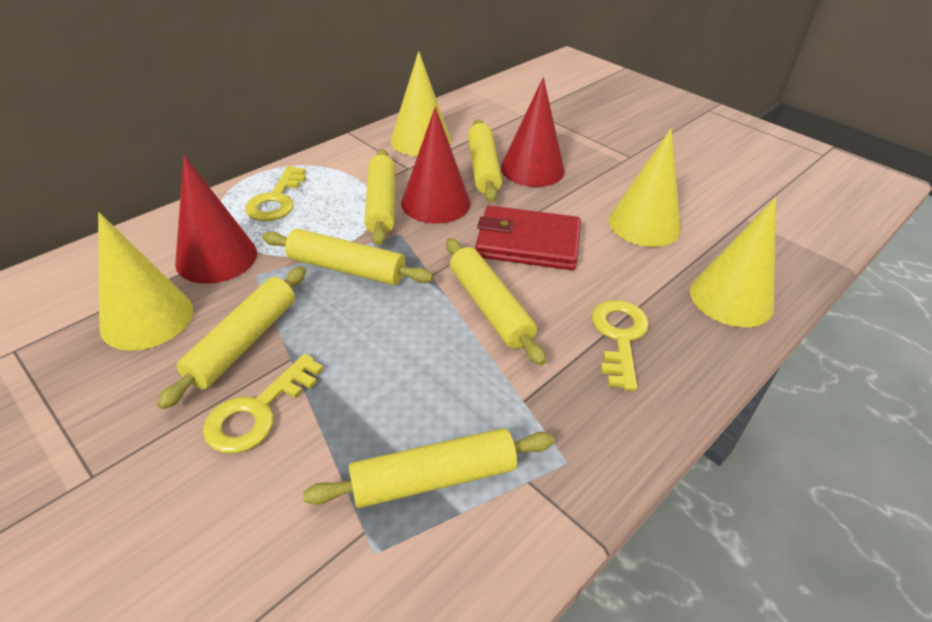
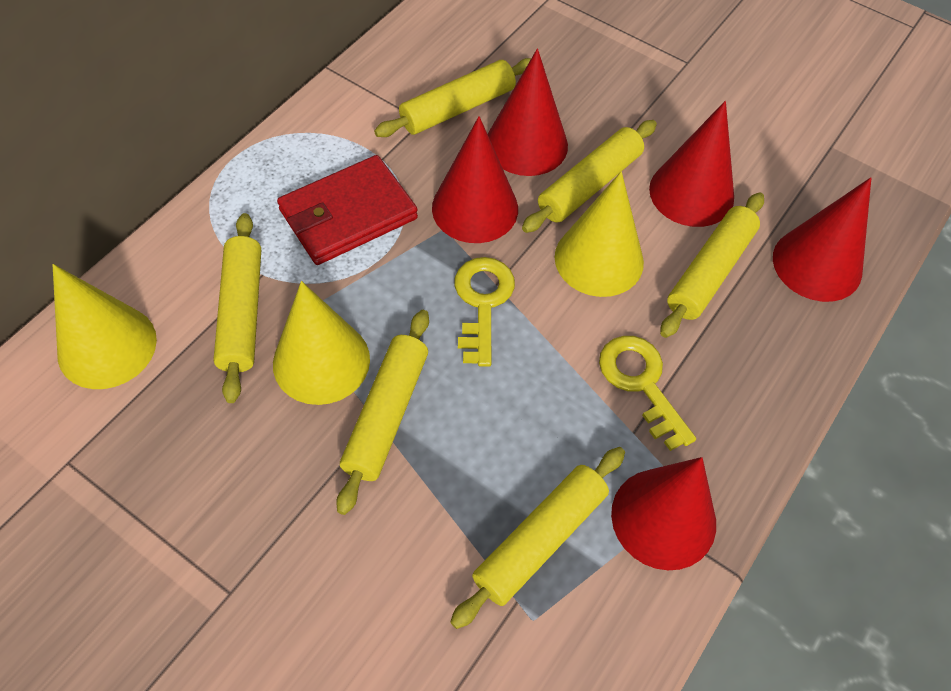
red cone: [175,155,257,284] [401,107,471,224] [501,77,565,187] = 3 -> [432,116,518,243] [488,49,568,176] [611,457,716,570] [649,101,734,227] [773,177,871,302] = 5
yellow cone: [98,212,193,351] [391,51,451,156] [609,128,681,247] [690,198,776,327] = 4 -> [52,264,157,389] [273,281,370,405] [555,171,644,297] = 3
yellow key: [203,354,324,453] [245,166,306,221] [592,300,649,391] = 3 -> [454,257,515,367] [599,336,696,451] = 2

